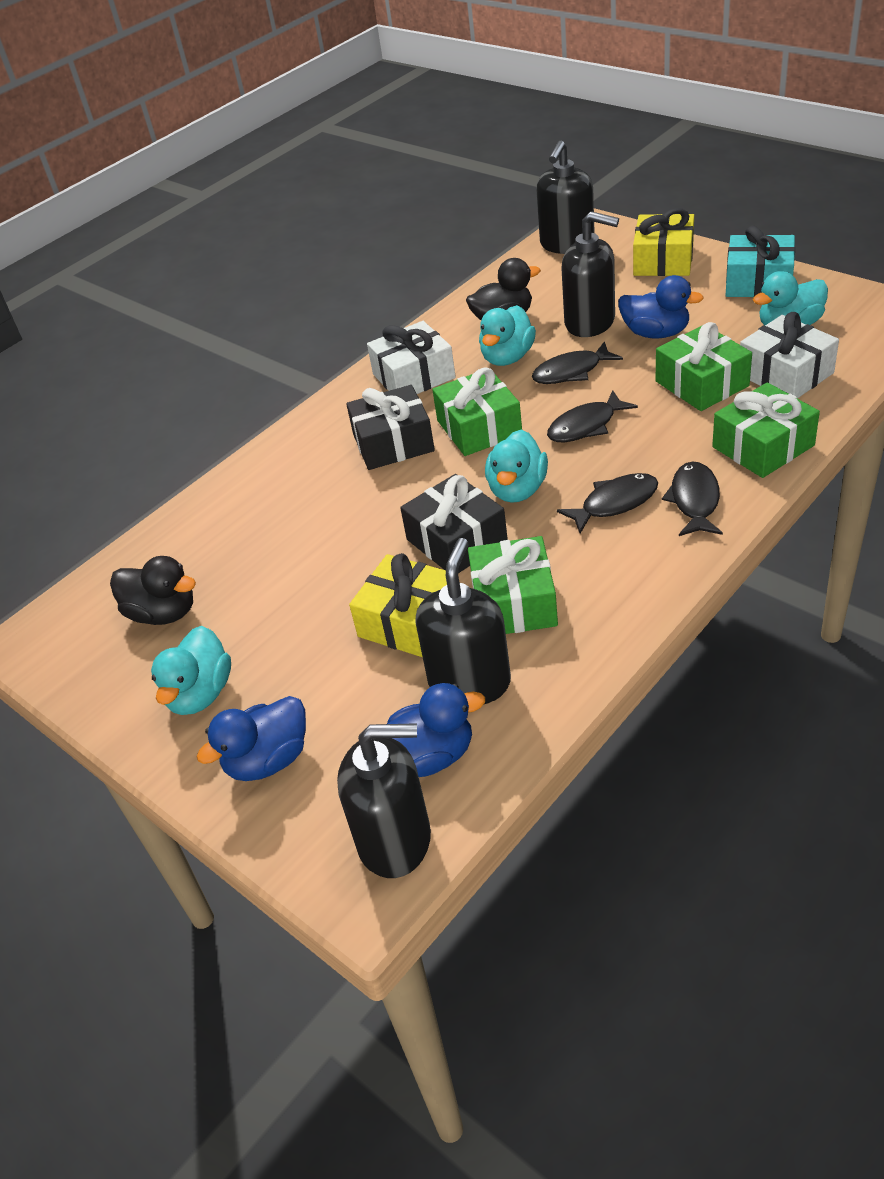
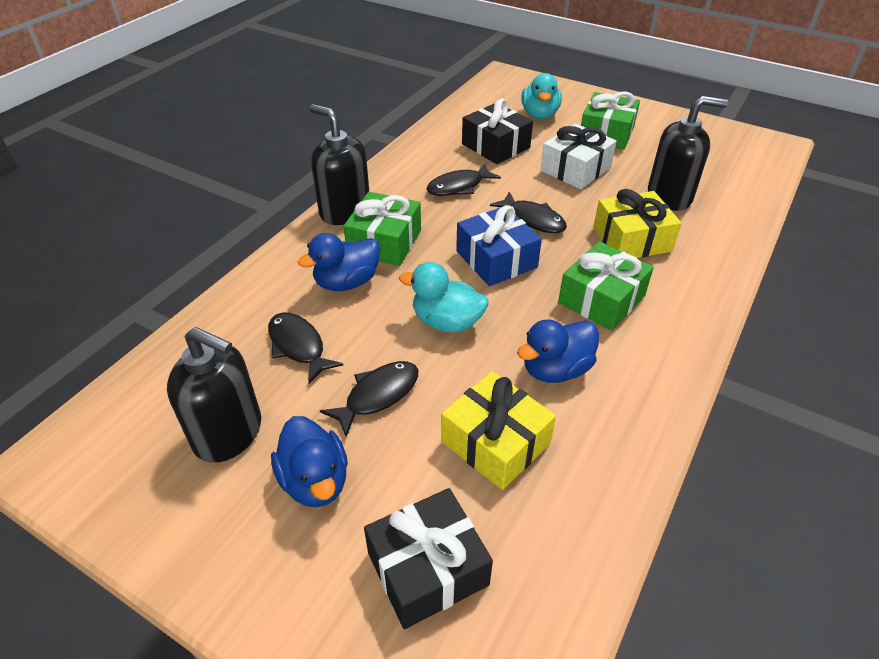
black duck: [110,556,196,625] [466,258,541,320] = 2 -> none = 0
black soap dispenser: [337,723,431,878] [415,538,511,705] [536,141,595,254] [561,211,619,337] = 4 -> [167,327,261,463] [310,104,369,225] [648,96,728,211] = 3
blue gift: none = 0 -> [456,205,542,286] = 1
green gift: [432,367,522,456] [468,536,558,634] [656,322,752,411] [712,382,820,478] = 4 -> [343,192,421,266] [558,241,654,331] [581,91,640,150] = 3
turquoise duck: [151,626,231,715] [479,305,536,366] [485,430,548,503] [753,271,828,325] = 4 -> [399,262,488,332] [521,73,562,119] = 2
turquoise gift: [725,226,795,297] = 1 -> none = 0
white gift: [367,321,456,394] [740,312,839,398] = 2 -> [541,124,617,189] = 1

